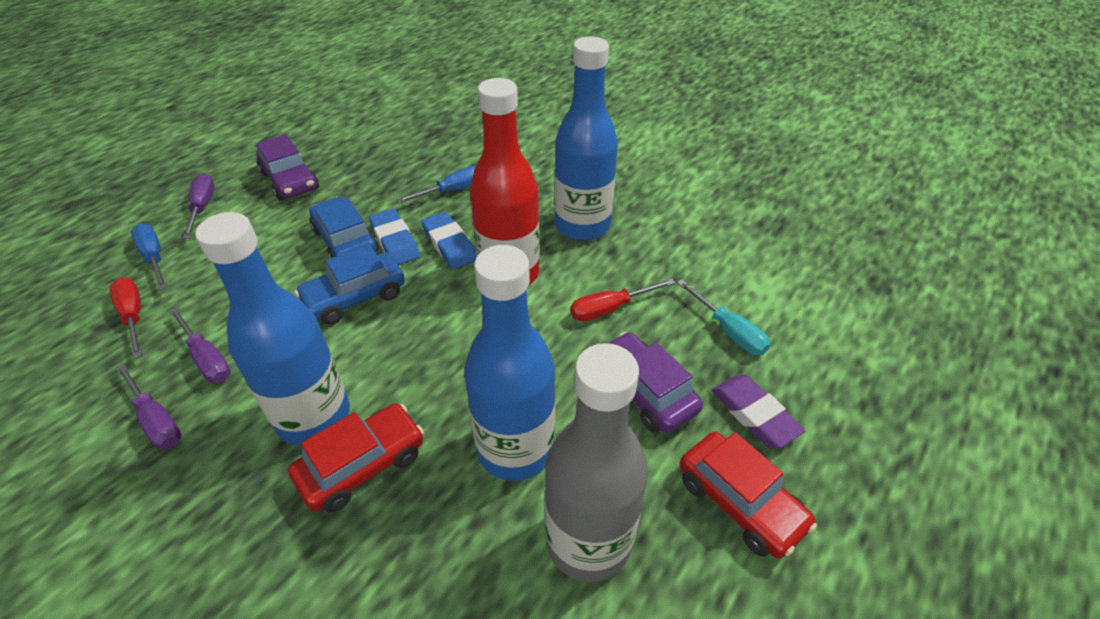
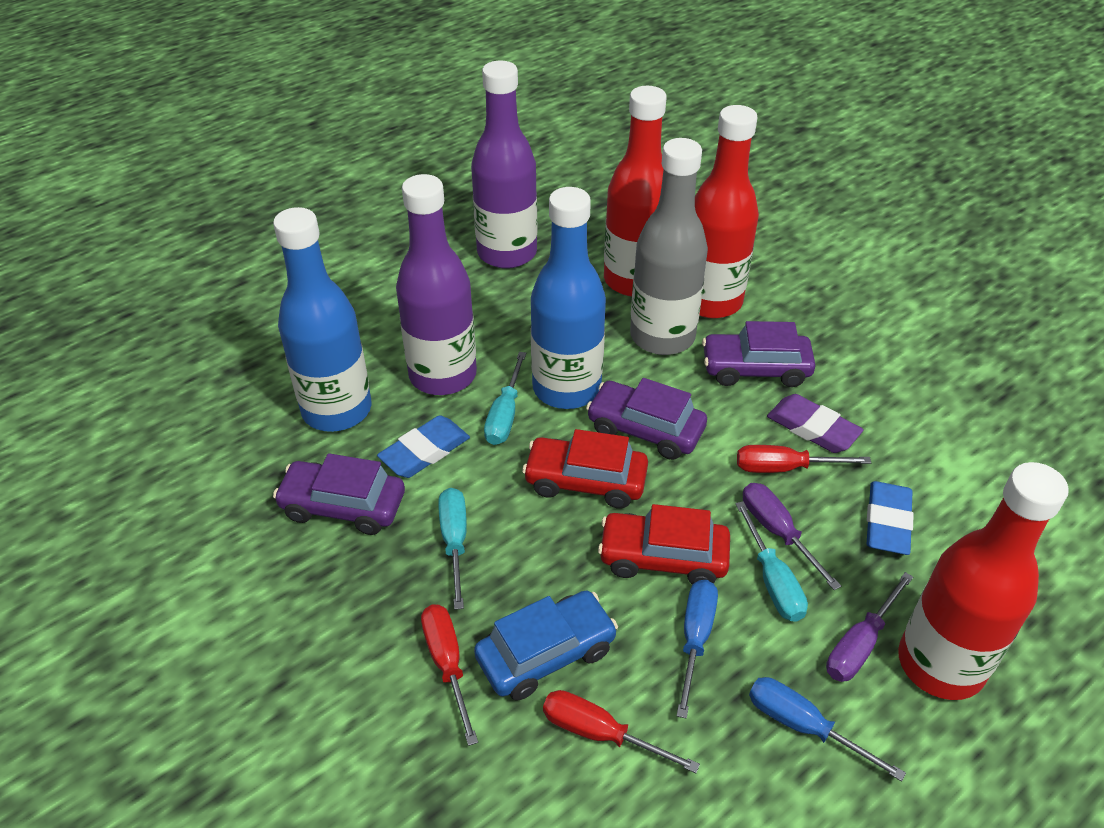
blue bottle: [195,212,350,445] [464,245,555,481] [554,37,618,241] = 3 -> [273,207,372,432] [531,187,606,409] = 2
blue car: [295,244,405,324] [309,197,378,259] = 2 -> [474,591,618,701] = 1
purple bottle: none = 0 -> [396,174,477,395] [471,61,537,269] = 2
purple car: [256,134,319,201] [607,332,703,433] = 2 -> [273,453,405,535] [586,378,707,460] [702,321,816,387] = 3
purple screwdriver: [115,363,181,450] [169,307,231,383] [183,174,214,239] = 3 -> [743,483,841,590] [826,572,913,682] = 2
red bottle: [470,78,540,285] = 1 -> [604,86,667,297] [695,105,759,318] [898,462,1069,700] = 3
red screwdriver: [110,278,142,358] [570,279,675,321] = 2 -> [421,604,478,746] [543,690,700,773] [737,445,871,473] = 3
turquoise screwdriver: [677,280,771,355] = 1 -> [438,488,467,610] [484,352,526,445] [735,501,808,622] = 3

